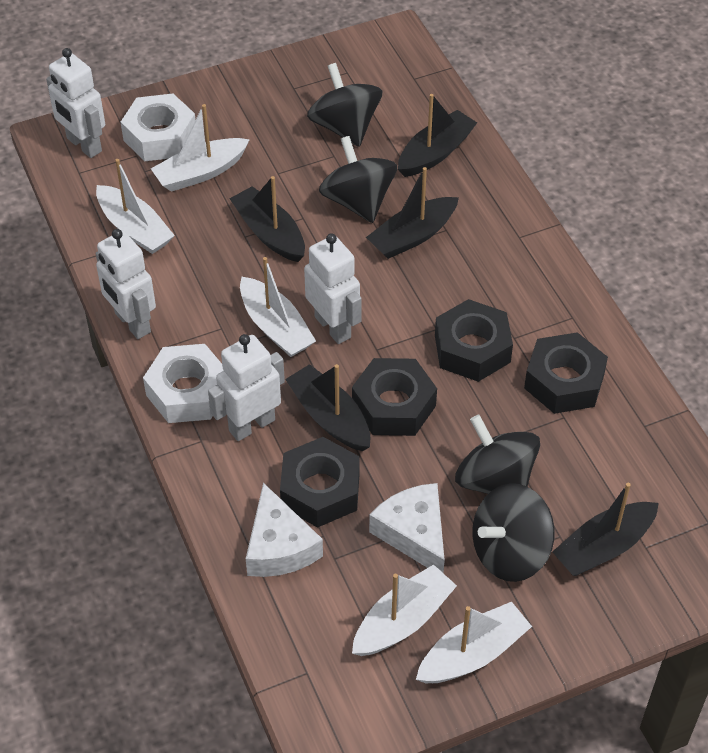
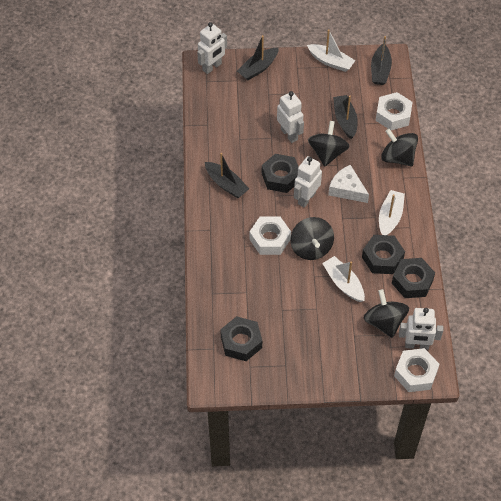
black boat: [229,176,305,262] [285,364,370,451] [366,167,459,259] [398,94,477,177] [552,483,659,576] = 5 -> [205,153,249,198] [237,35,279,80] [333,95,358,139] [371,36,392,85] = 4
white boat: [96,159,175,254] [151,104,250,192] [240,257,316,357] [352,564,457,656] [416,602,532,683] = 5 -> [307,30,356,72] [322,256,365,302] [379,190,405,235] = 3
white cheese: [246,483,323,577] [369,483,445,573] = 2 -> [328,165,369,203] = 1
white nut: [121,93,196,161] [143,344,224,423] = 2 -> [249,217,291,255] [376,92,413,130] [394,348,440,392] = 3

